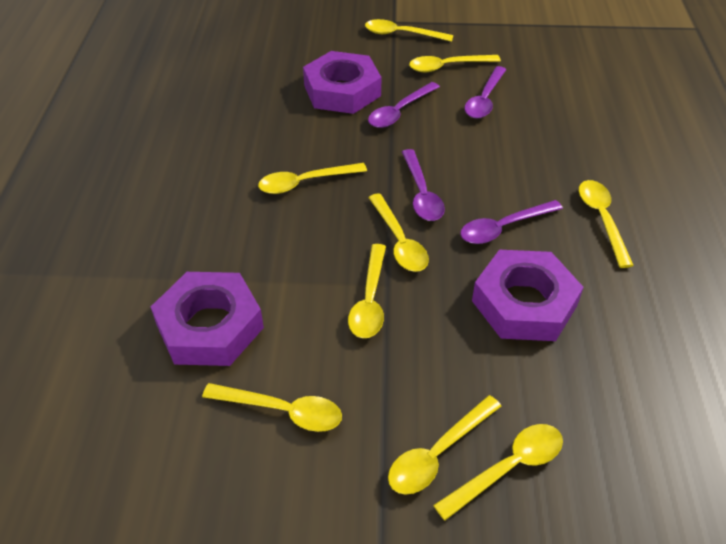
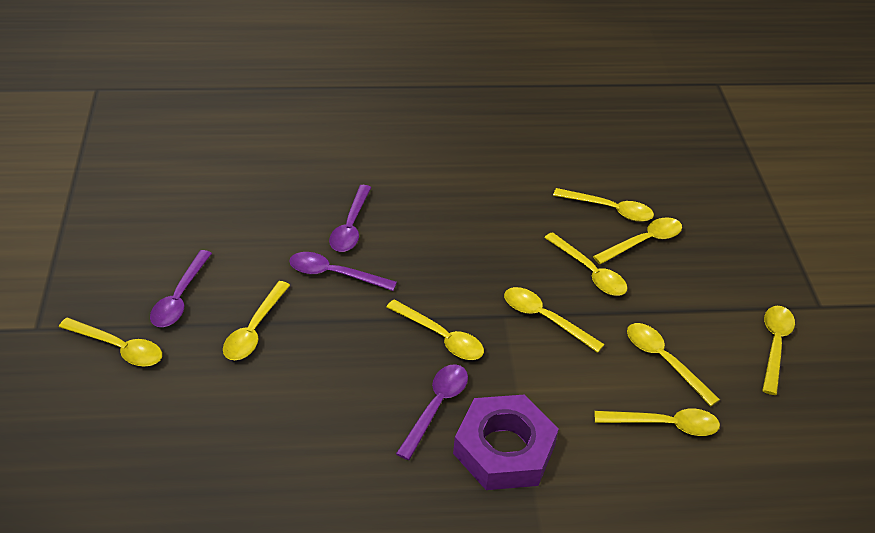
purple nut: [151,272,264,366] [303,51,382,114] [472,250,584,341] = 3 -> [453,394,559,490] = 1
yellow spoon: [202,383,342,432] [258,163,367,194] [348,244,386,338] [365,19,453,42] [368,193,429,272] [388,395,501,495] [409,55,501,72] [433,424,563,520] [579,180,634,268] = 9 -> [59,318,162,367] [223,281,290,360] [387,300,484,360] [504,287,605,353] [544,232,627,296] [553,188,654,222] [593,217,682,264] [595,409,720,436] [627,323,720,407] [762,306,795,395] = 10

